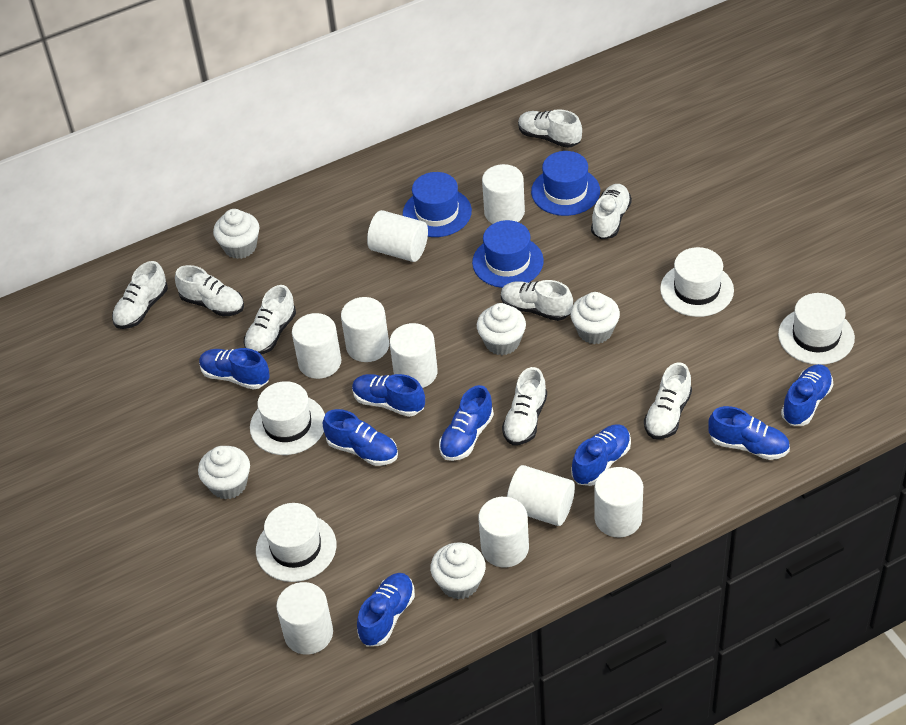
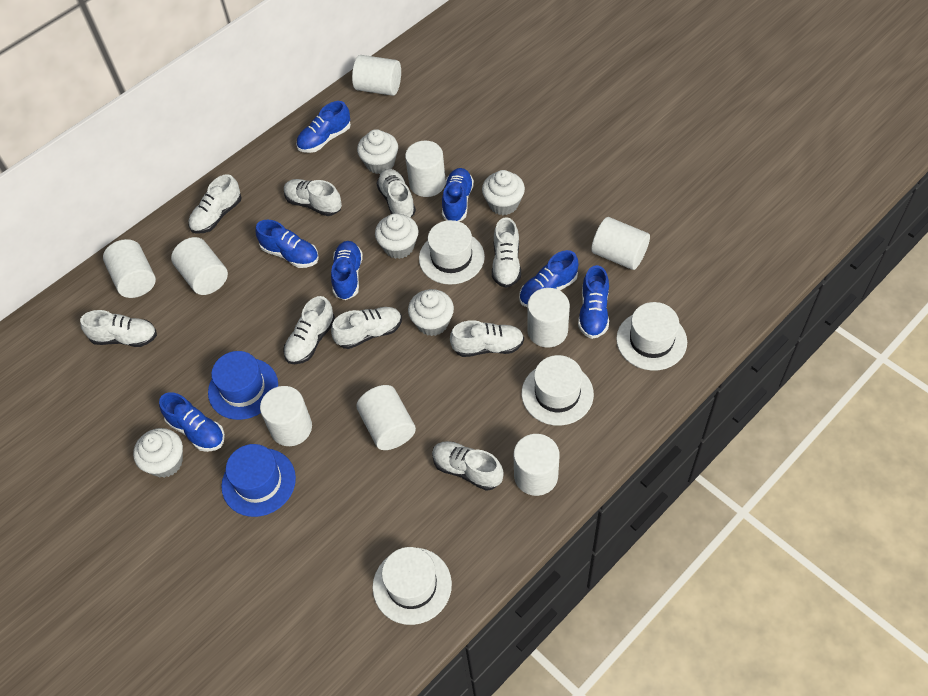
blue hat: [403,172,472,237] [472,220,544,288] [531,151,600,216] = 3 -> [208,351,278,420] [221,444,296,517] = 2
blue shoe: [199,348,270,390] [323,409,398,466] [352,374,425,417] [357,573,415,646] [439,385,494,461] [571,424,631,486] [708,406,790,460] [781,364,833,426] = 8 -> [159,392,225,452] [255,220,319,268] [296,101,351,153] [331,241,363,300] [442,168,474,221] [519,250,578,307] [578,265,609,339] = 7
white shoe: [112,261,168,329] [175,265,244,317] [244,285,296,355] [501,280,573,321] [502,367,547,445] [518,109,582,148] [591,184,632,239] [644,362,692,439] = 8 -> [80,310,157,347] [188,174,242,234] [283,296,335,364] [284,179,342,216] [331,307,402,349] [376,169,416,218] [432,441,504,491] [450,320,524,357] [492,217,521,288] = 9

